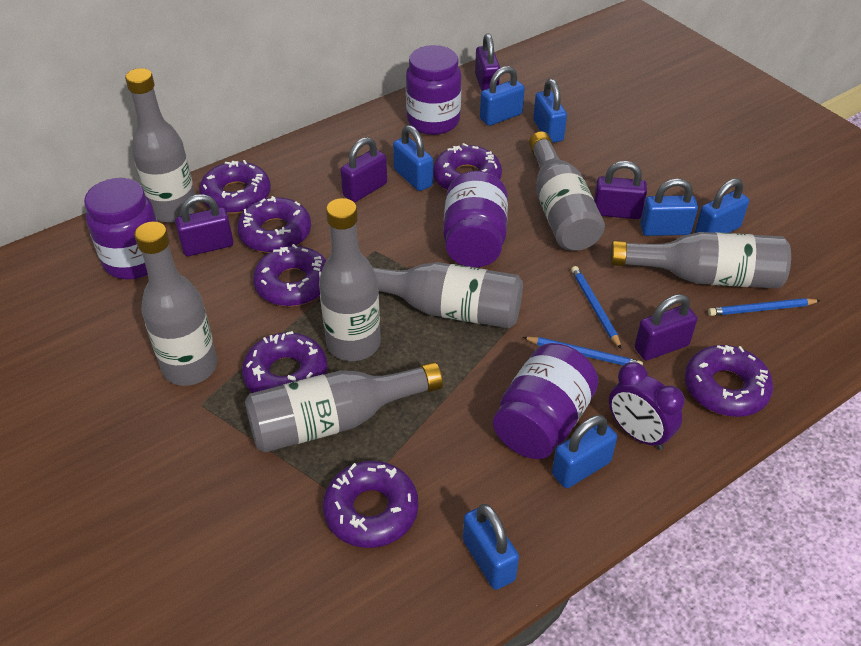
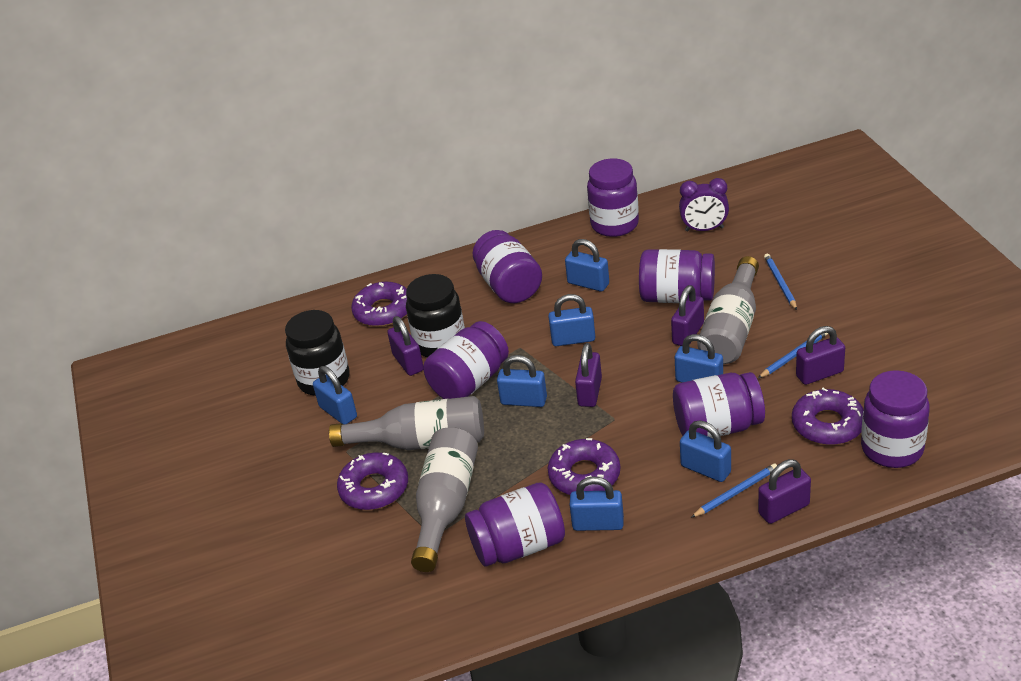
black jar: none = 0 -> [285,310,349,396] [406,274,465,358] = 2
grey bottle: [125,68,197,223] [134,221,218,386] [245,362,443,453] [319,198,381,361] [373,262,523,328] [529,131,605,251] [610,232,791,289] = 7 -> [329,396,484,450] [411,427,478,572] [697,256,759,364] = 3
purple donut: [199,160,271,214] [237,196,311,253] [242,331,327,393] [253,244,326,306] [323,461,418,548] [433,143,502,190] [685,345,773,417] = 7 -> [337,453,408,510] [351,282,407,327] [548,438,620,495] [792,388,864,445] = 4
purple jar: [84,178,158,279] [406,45,461,135] [443,171,508,267] [493,343,598,459] = 4 -> [423,321,509,399] [465,482,565,566] [473,230,542,303] [587,158,639,237] [639,249,715,303] [673,372,765,438] [861,370,930,468] = 7

